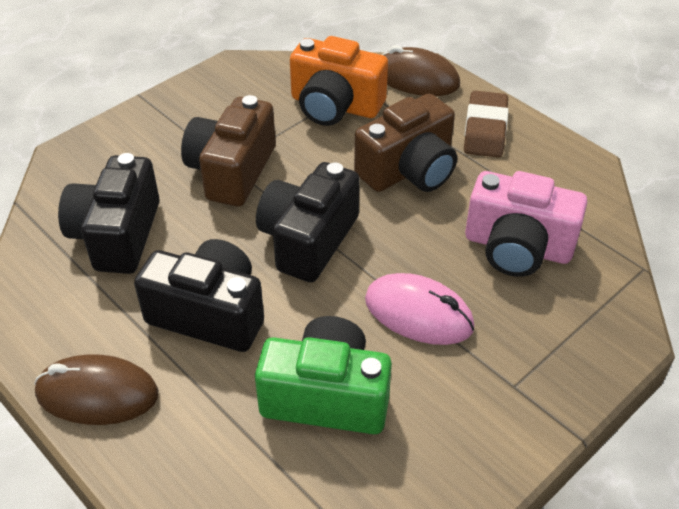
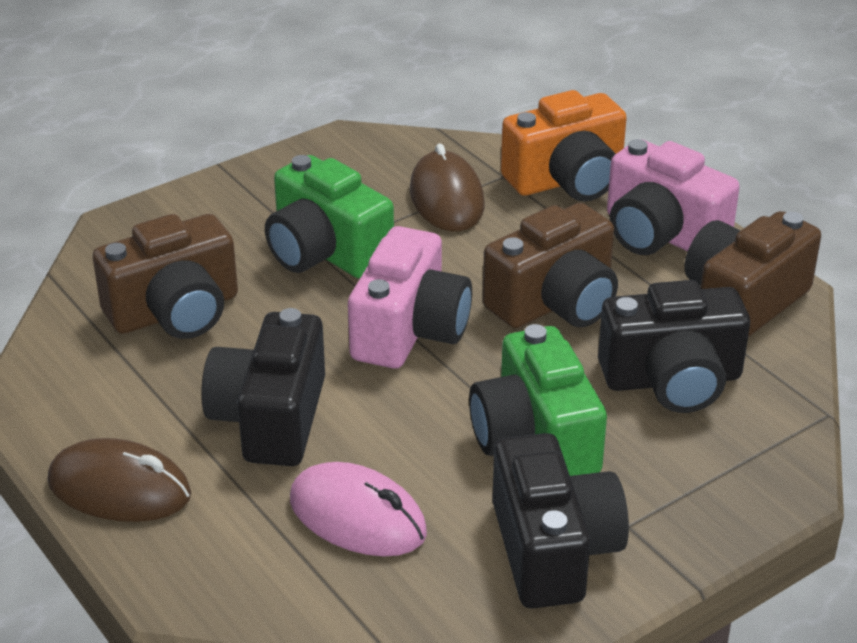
brown camera: [181,95,276,207] [354,94,457,192] = 2 -> [93,214,238,339] [483,203,618,328] [684,211,821,337] = 3
brown eraser: [464,91,509,157] = 1 -> none = 0
green camera: [255,316,392,434] = 1 -> [265,155,394,279] [469,324,607,476] = 2
pink camera: [465,171,587,277] = 1 -> [348,226,472,368] [607,139,740,255] = 2

